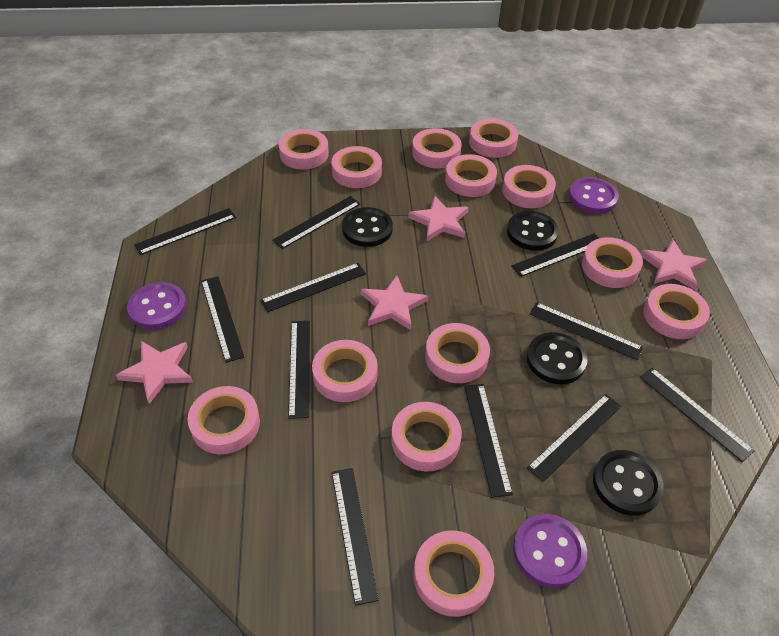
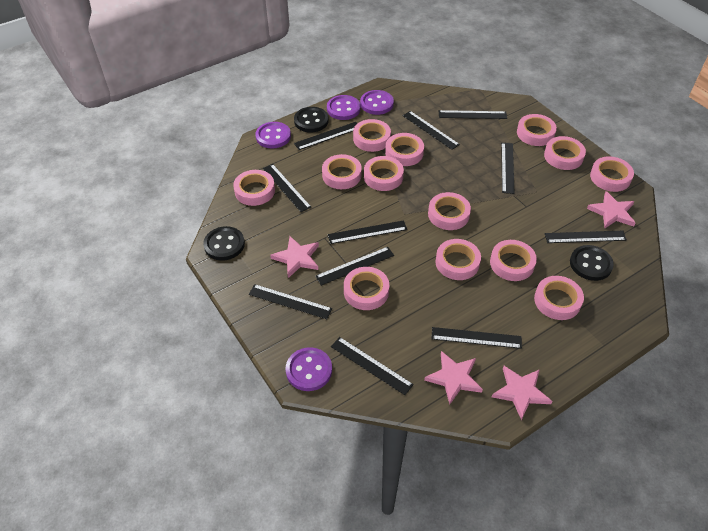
black button: [342,207,393,247] [507,211,559,251] [526,332,588,384] [593,450,664,516] = 4 -> [203,226,245,261] [294,107,329,133] [570,245,614,281] = 3
purple button: [127,282,187,329] [513,514,587,588] [569,177,619,214] = 3 -> [255,122,291,149] [286,347,332,391] [327,95,361,120] [360,90,394,115] = 4

